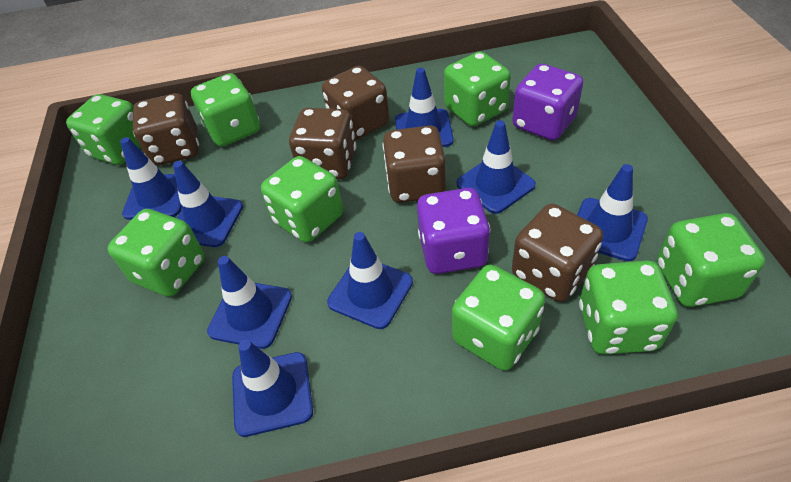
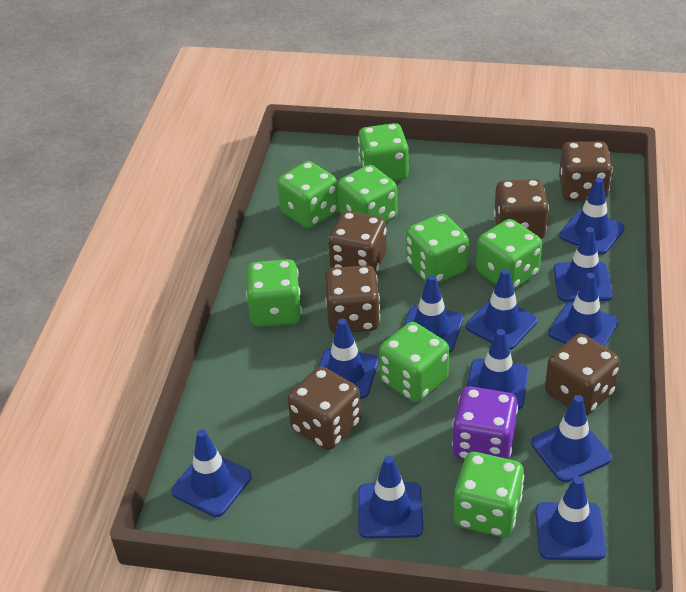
blue traffic cone: [120,137,182,220] [173,161,243,247] [207,256,292,349] [232,340,313,437] [327,232,413,329] [395,68,454,147] [457,120,536,214] [577,164,648,261] = 8 -> [172,430,252,517] [318,319,378,399] [358,456,423,539] [403,274,463,353] [466,269,537,350] [466,329,529,410] [531,395,611,482] [535,476,607,560] [548,273,618,346] [554,227,613,302] [559,178,625,255] = 11
brown dice: [133,93,199,166] [289,108,356,179] [322,66,389,140] [382,125,446,203] [512,204,603,302] = 5 -> [287,367,361,450] [325,265,380,333] [328,211,387,273] [494,179,549,239] [545,334,620,415] [559,142,613,201] = 6
purple dice: [417,188,490,274] [513,64,583,140] = 2 -> [452,387,518,459] = 1

